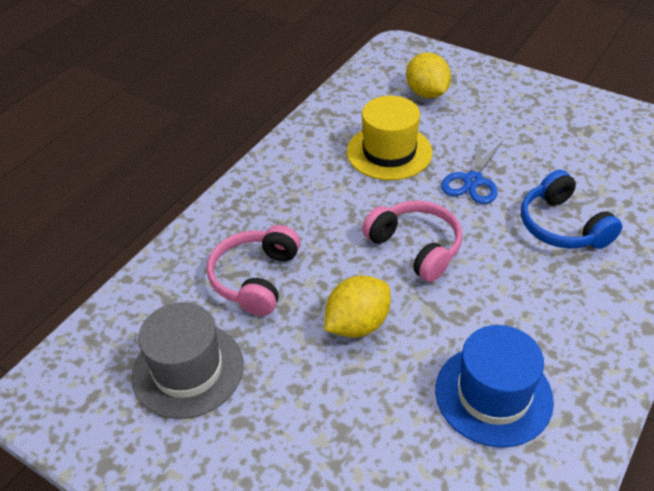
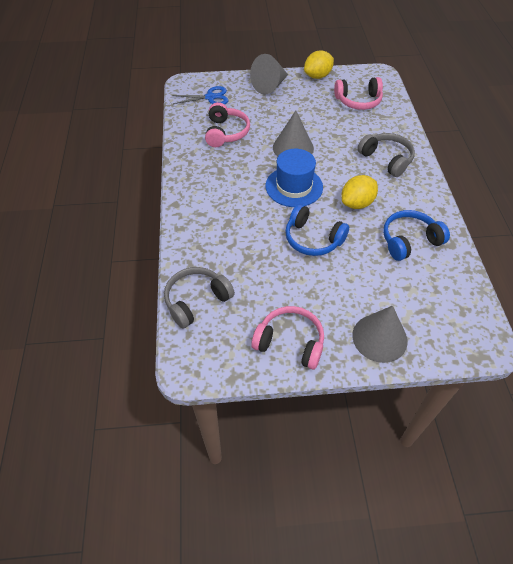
blue headphones: [521,170,622,249] = 1 -> [285,204,349,256] [383,210,450,261] = 2
grey cone: none = 0 -> [250,54,288,95] [273,111,314,157] [352,306,408,363] = 3
grey hat: [131,302,244,419] = 1 -> none = 0
grey headphones: none = 0 -> [164,267,235,329] [358,133,415,177] = 2
pink headphones: [207,225,300,316] [362,200,462,282] = 2 -> [205,102,250,147] [251,306,324,370] [334,77,383,110] = 3
yellow hat: [347,96,432,180] = 1 -> none = 0

